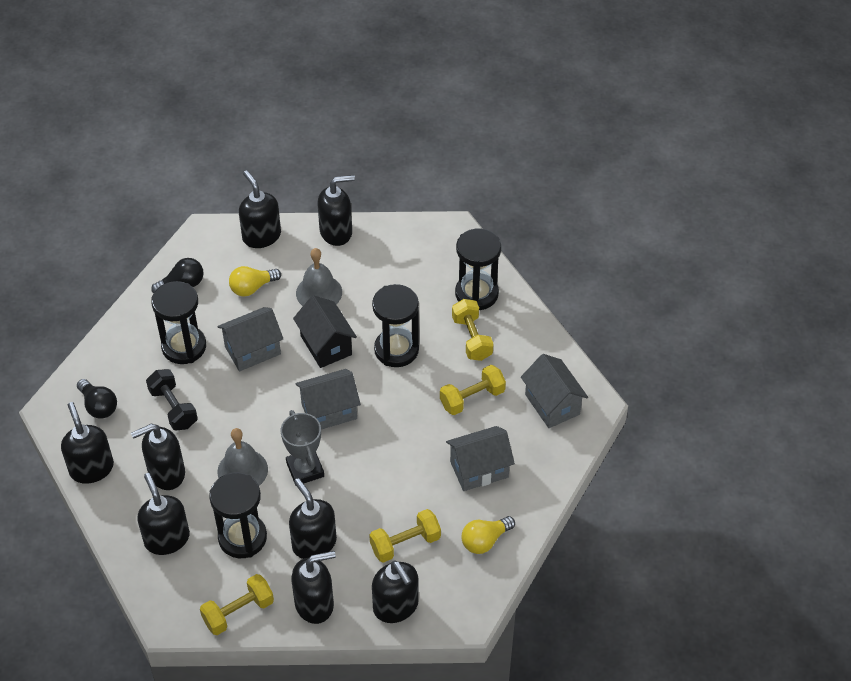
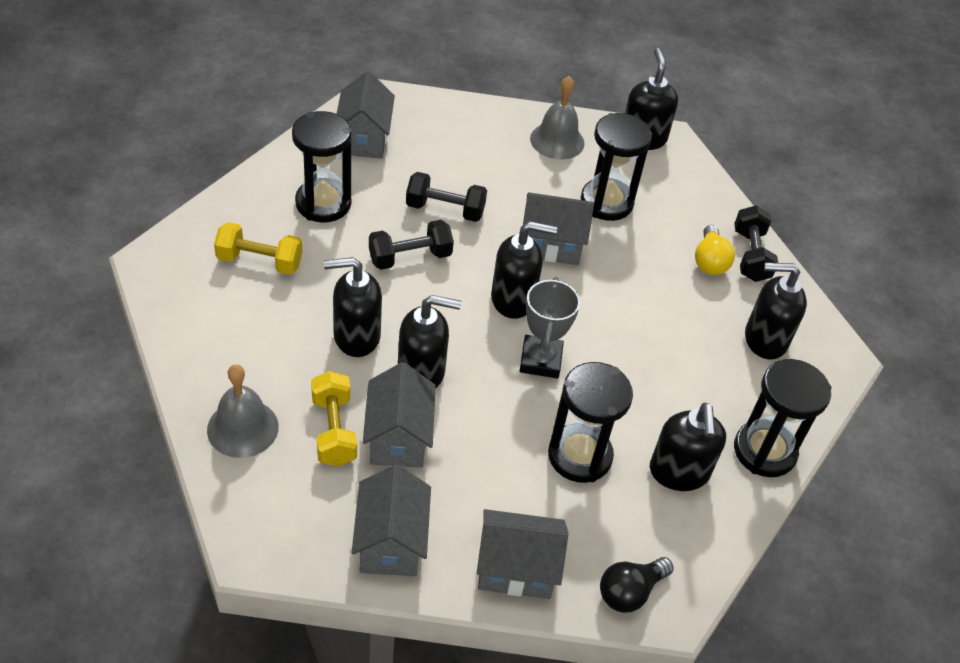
black dumbbell: [146,369,198,431] = 1 -> [369,220,454,270] [406,172,487,222] [734,205,778,282] = 3
black house: [293,295,357,368] = 1 -> none = 0
black light bulb: [77,379,117,419] [151,258,204,293] = 2 -> [600,557,674,613] = 1
black soap dispenser: [61,402,114,484] [131,424,185,490] [137,473,190,555] [239,171,281,248] [289,478,337,559] [292,551,336,624] [318,175,355,246] [372,561,419,623] = 8 -> [324,257,382,357] [398,295,461,389] [491,221,557,319] [625,48,678,150] [650,403,726,491] [745,263,807,360] = 6
grey house: [217,307,283,371] [295,369,361,430] [446,426,515,491] [521,354,588,428] = 4 -> [337,71,395,159] [352,465,431,576] [363,362,436,468] [477,509,568,599] [523,192,594,265] = 5
yellow dumbbell: [200,574,274,635] [369,509,441,563] [440,365,506,415] [452,299,493,361] = 4 -> [214,222,302,275] [311,371,357,466] = 2
yellow light bulb: [229,266,281,296] [462,516,515,554] = 2 -> [695,225,735,275] = 1

